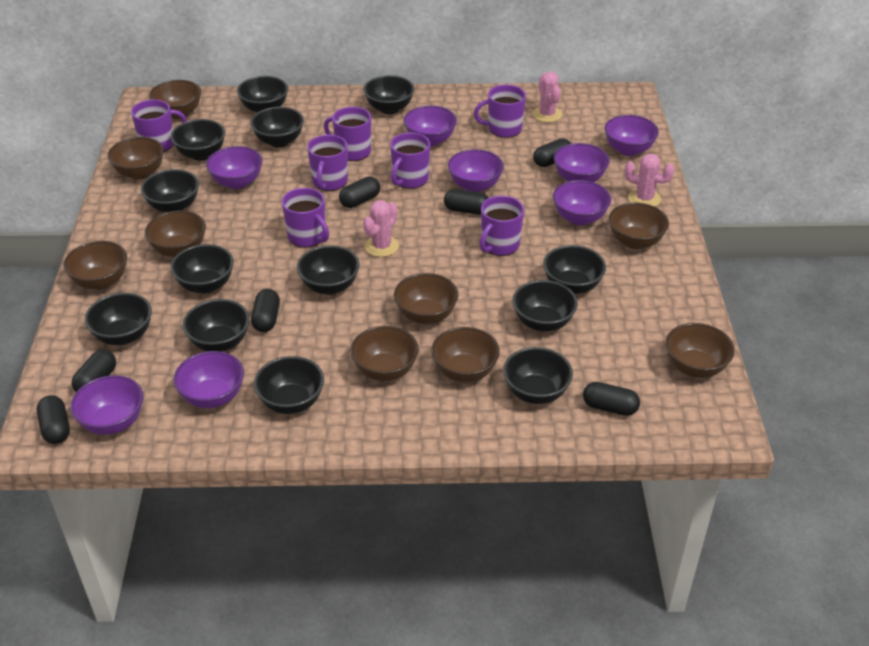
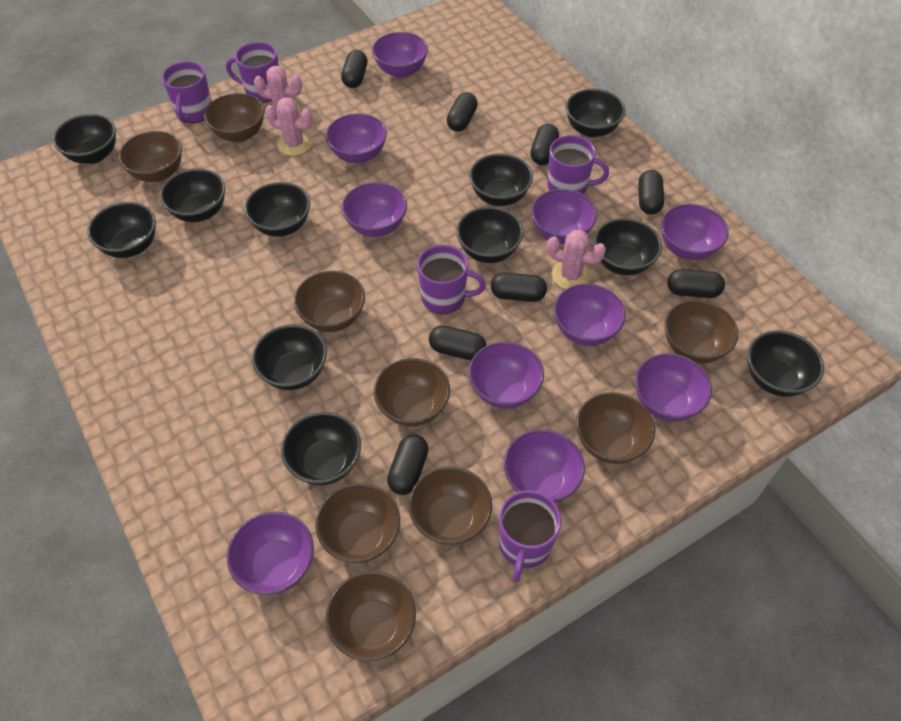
black bowl: [85,293,152,345] [141,169,199,212] [170,244,234,294] [171,119,225,161] [183,299,250,352] [237,76,288,113] [250,107,304,147] [254,356,324,414] [297,245,360,295] [363,75,414,114] [503,347,573,404] [513,280,578,332] [543,245,606,294] = 13 -> [53,114,116,164] [87,202,156,258] [160,169,225,222] [244,182,310,237] [252,324,327,390] [281,412,361,485] [456,207,523,263] [469,153,533,206] [566,89,625,137] [594,218,662,275] [747,330,824,397] = 11
black capsule: [37,395,70,444] [72,349,116,392] [251,289,280,332] [339,177,380,208] [444,189,488,215] [533,138,571,167] [583,382,640,416] = 7 -> [341,50,367,88] [387,434,428,495] [429,325,487,360] [447,92,478,132] [491,273,547,302] [530,124,559,165] [638,170,664,214] [667,269,725,298] = 8
purple bowl: [70,375,143,435] [173,351,244,408] [206,146,262,189] [404,106,457,146] [448,149,504,192] [553,180,611,225] [554,143,610,182] [605,115,659,156] = 8 -> [227,512,314,595] [326,113,387,163] [342,182,407,237] [372,32,428,78] [468,342,544,409] [504,429,585,503] [531,189,597,244] [554,284,626,346] [635,353,712,422] [661,204,729,260] = 10
purple mug: [131,99,187,152] [282,188,329,248] [307,135,348,191] [324,107,371,161] [390,133,430,189] [474,85,526,138] [480,196,524,256] = 7 -> [162,61,212,123] [226,42,279,103] [417,245,486,314] [499,490,561,582] [547,135,609,194] = 5

